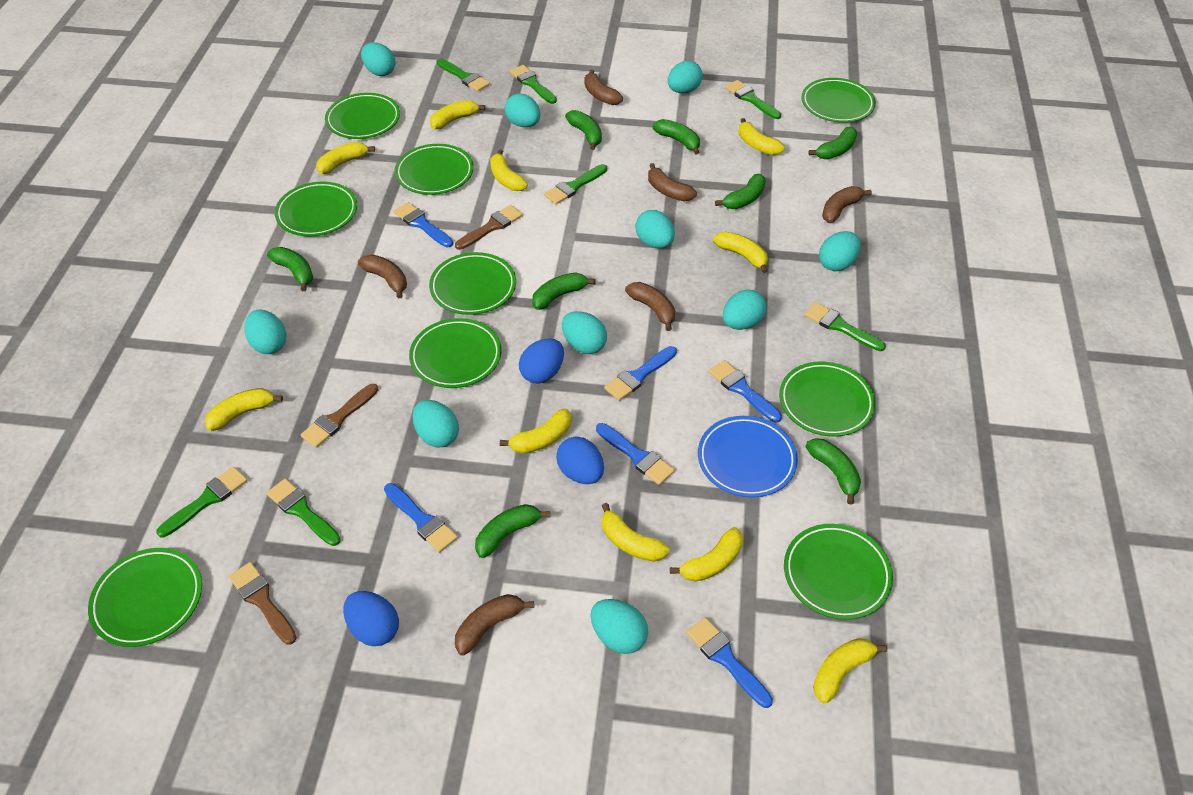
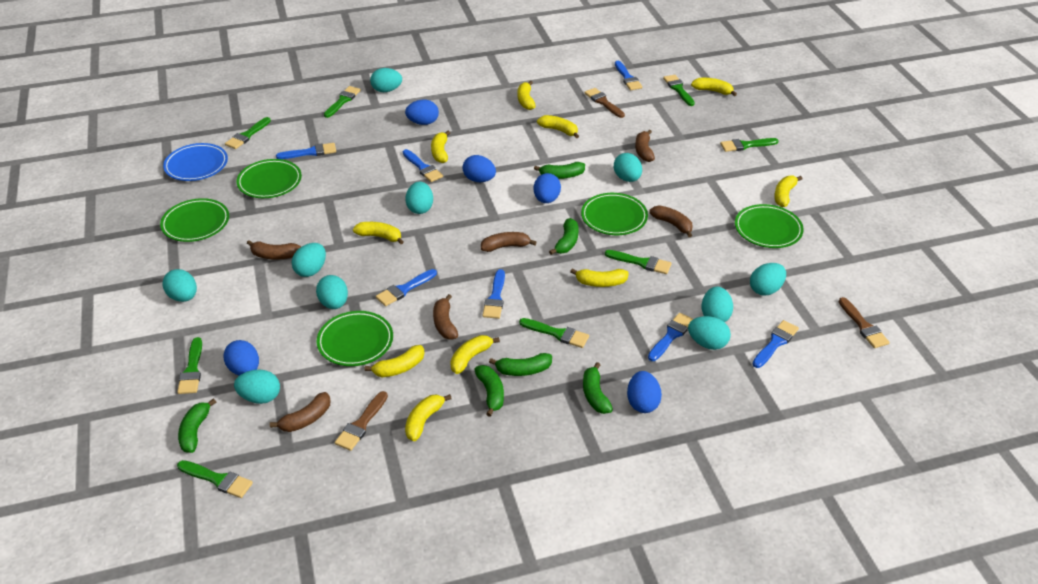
blue brush: [384,483,458,553] [394,202,453,247] [596,423,675,485] [604,346,677,401] [686,617,773,708] [709,360,782,422] = 6 -> [276,143,336,159] [376,269,437,306] [403,149,443,182] [482,269,505,319] [615,61,642,90] [648,313,693,361] [752,320,799,368] = 7
blue egg: [343,591,399,646] [519,338,564,383] [556,437,604,484] = 3 -> [223,340,259,376] [405,100,439,125] [463,155,496,182] [533,173,561,203] [627,371,662,413] = 5
green banana: [267,247,313,291] [475,504,550,558] [532,272,596,310] [565,110,602,150] [653,119,700,155] [715,174,766,209] [805,438,861,505] [808,127,857,159] = 8 -> [178,398,216,453] [474,365,504,417] [489,353,552,376] [534,162,585,179] [549,218,579,255] [583,362,613,414] = 6
green brush: [156,466,248,538] [267,479,341,546] [437,58,490,92] [510,65,557,104] [544,164,607,204] [725,80,781,119] [805,302,886,351] = 7 -> [177,337,202,394] [177,460,253,498] [225,117,271,149] [324,86,361,118] [519,318,589,348] [605,250,672,274] [663,75,695,106] [720,138,779,152] = 8
green plate: [88,548,202,647] [275,181,357,237] [325,93,400,139] [395,144,473,195] [409,318,501,388] [429,252,516,315] [779,362,876,437] [784,524,893,620] [801,78,876,123] = 9 -> [160,198,229,242] [236,159,302,198] [317,311,393,366] [581,193,648,235] [735,204,804,248] = 5

